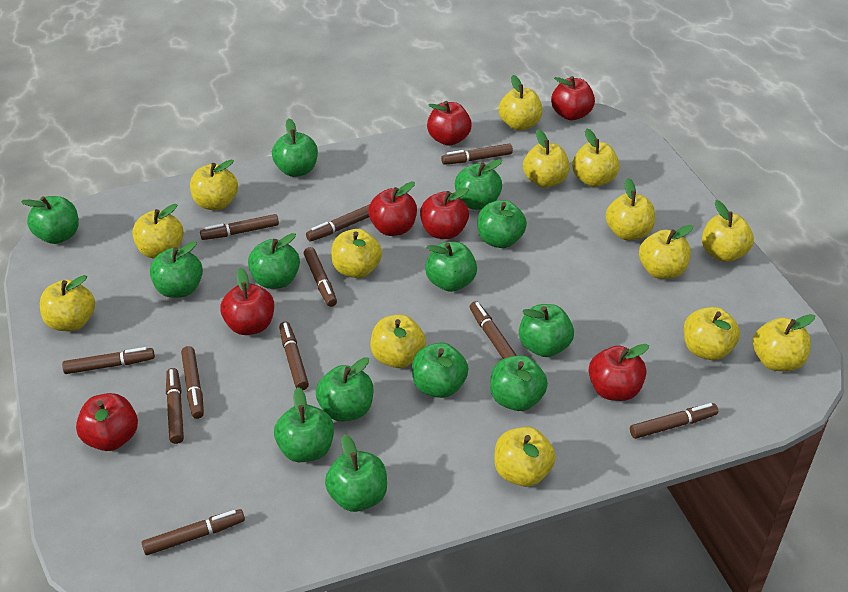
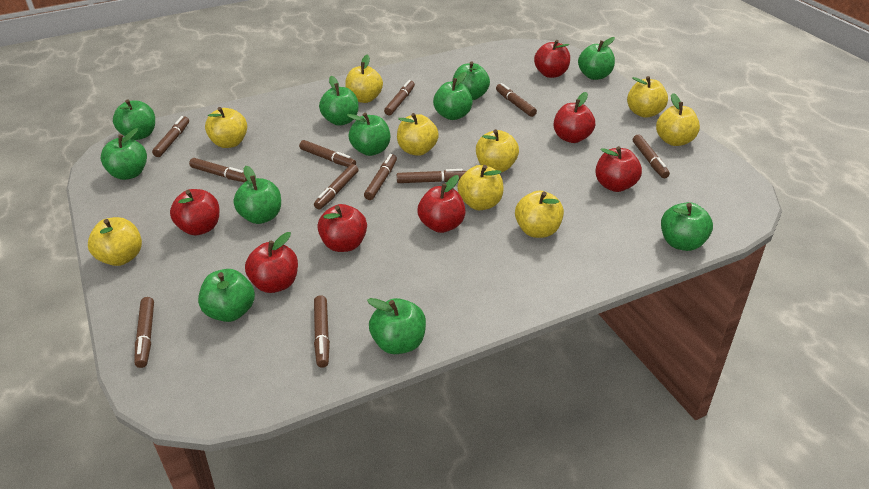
green apple: [21,196,79,244] [150,241,203,298] [248,233,300,289] [272,118,318,177] [274,387,334,462] [316,357,373,422] [325,434,387,512] [412,342,469,398] [425,242,477,292] [455,159,503,210] [477,200,527,248] [490,355,548,411] [519,304,574,357] = 13 -> [100,128,147,180] [113,99,155,140] [198,269,255,322] [233,166,281,224] [319,76,359,125] [347,113,390,156] [367,298,426,354] [433,72,473,120] [452,61,490,100] [578,37,615,80] [661,202,713,251] = 11
yellow apple: [40,275,95,331] [132,204,184,259] [190,159,238,210] [331,229,382,278] [370,314,426,368] [494,427,556,487] [499,75,542,130] [523,129,570,188] [572,129,620,187] [606,178,655,240] [639,225,693,279] [684,307,740,360] [702,200,754,262] [753,314,815,371] = 14 -> [88,217,142,266] [205,107,247,148] [345,55,383,103] [397,113,439,156] [457,165,503,210] [476,129,519,172] [515,190,564,238] [627,76,668,118] [656,93,700,146] = 9

